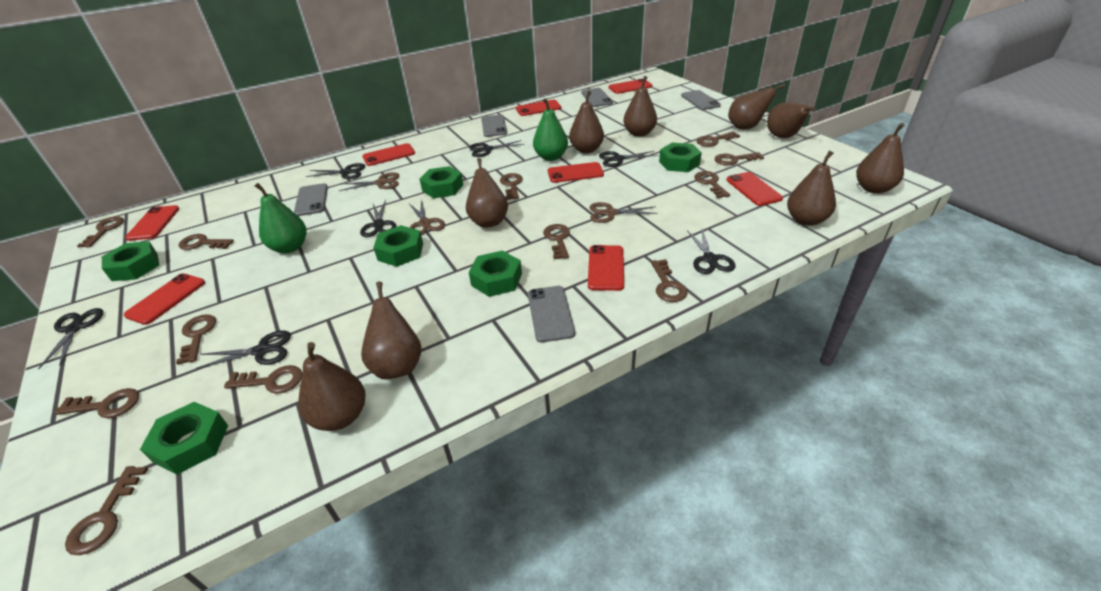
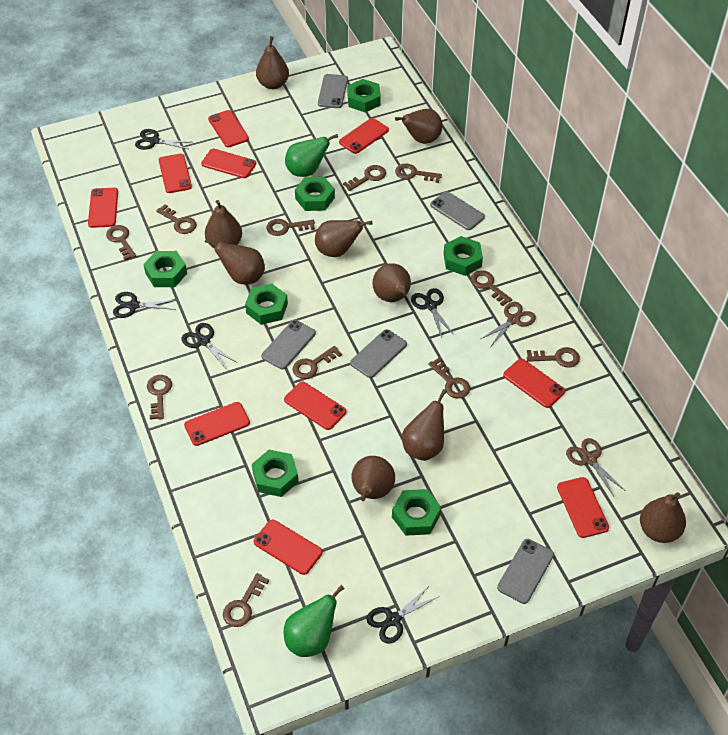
black scissors: [38,308,103,369] [196,330,291,369] [306,163,365,179] [360,200,397,237] [469,140,525,157] [599,151,658,167] [687,229,735,274] = 7 -> [113,292,177,318] [135,129,189,150] [182,323,236,370] [367,585,440,644] [411,288,454,338] = 5
brown key: [54,388,139,418] [65,466,148,555] [77,217,124,248] [176,314,216,365] [179,234,234,250] [224,365,302,394] [500,173,523,200] [543,224,570,259] [651,259,688,302] [694,171,730,198] [696,131,740,147] [715,152,764,166] = 12 -> [106,225,136,260] [147,375,172,420] [156,204,197,234] [223,573,269,627] [266,219,315,236] [293,346,342,379] [343,165,386,191] [395,163,442,183] [428,358,470,399] [471,270,512,306] [527,347,580,368] = 11
brown scissors: [339,172,399,191] [409,199,445,235] [589,202,658,223] = 3 -> [481,302,536,346] [566,438,626,496] = 2
green nut: [102,241,159,281] [140,402,228,475] [373,225,423,267] [420,166,463,198] [469,251,522,297] [659,143,702,172] = 6 -> [143,251,187,287] [245,284,288,325] [252,450,299,497] [295,177,335,211] [347,79,381,112] [392,489,441,536] [444,236,483,276] = 7
red phone: [124,273,205,325] [125,205,179,241] [362,143,415,166] [516,100,561,116] [548,162,604,183] [588,245,624,291] [608,78,652,94] [726,172,783,206] = 8 -> [88,188,118,228] [159,154,192,193] [184,402,250,446] [201,149,256,178] [208,110,249,147] [254,520,323,575] [284,382,346,430] [339,118,389,154] [503,359,565,408] [557,477,609,538] = 10

